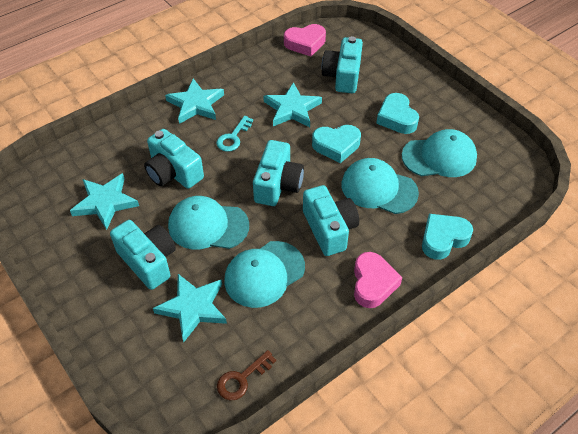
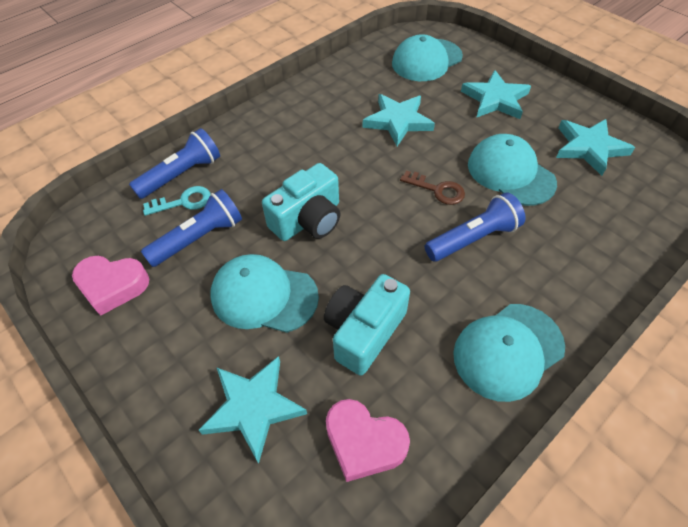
blue flashlight: none = 0 -> [129,128,220,199] [141,189,242,267] [425,192,525,262] = 3
turquoise camera: [110,220,176,290] [144,129,204,189] [253,140,304,206] [303,185,359,256] [322,36,363,93] = 5 -> [262,163,340,241] [324,274,410,376] = 2
turquoise heart: [312,125,361,163] [376,93,419,134] [422,214,473,260] = 3 -> none = 0

